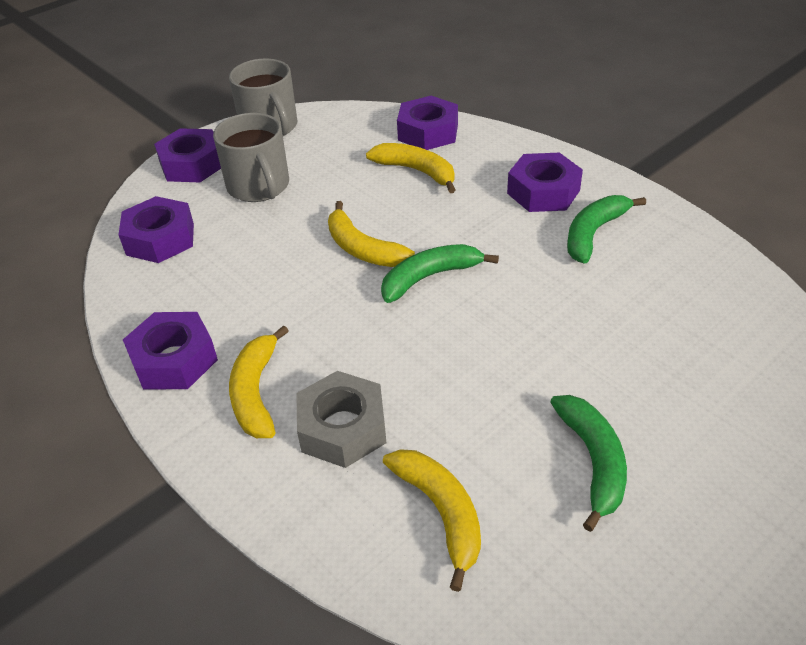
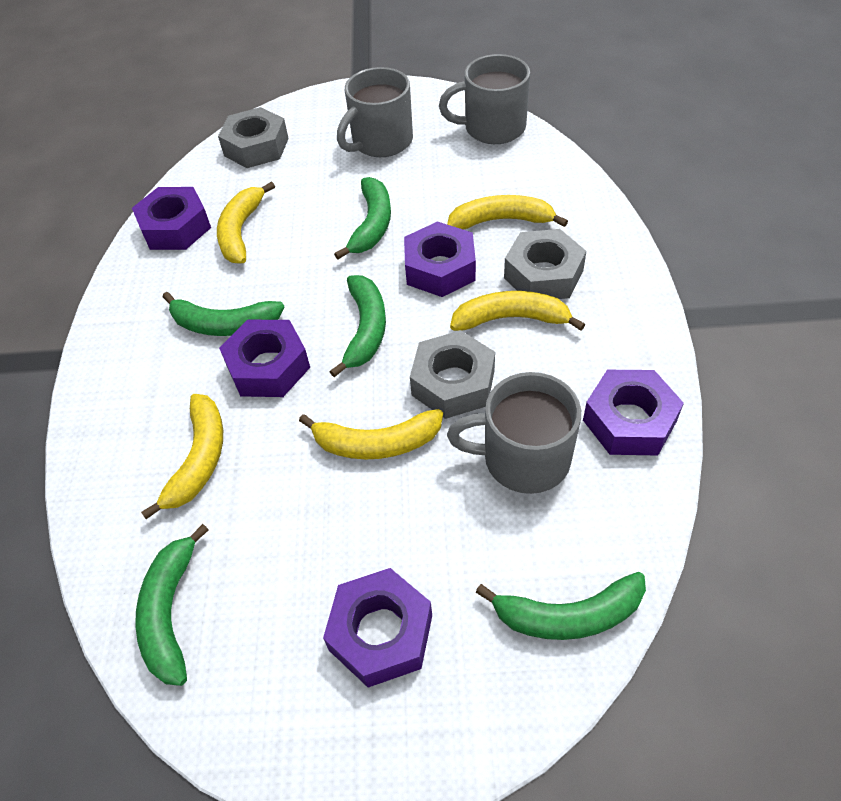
green banana: [381,244,499,303] [550,395,627,532] [567,195,646,264] = 3 -> [135,524,209,686] [163,292,284,336] [329,275,386,377] [334,177,391,259] [475,572,646,640] = 5
grey mug: [213,113,289,202] [229,59,297,136] = 2 -> [337,67,413,157] [439,54,530,144] [447,372,581,494] = 3
grey nut: [296,371,386,468] = 1 -> [218,107,289,168] [410,330,495,419] [504,229,586,299] = 3
yellow banana: [229,325,289,438] [328,201,415,267] [366,143,455,193] [383,449,481,592] = 4 -> [141,394,223,519] [217,181,275,263] [299,409,443,459] [447,195,568,230] [450,291,585,331] = 5

